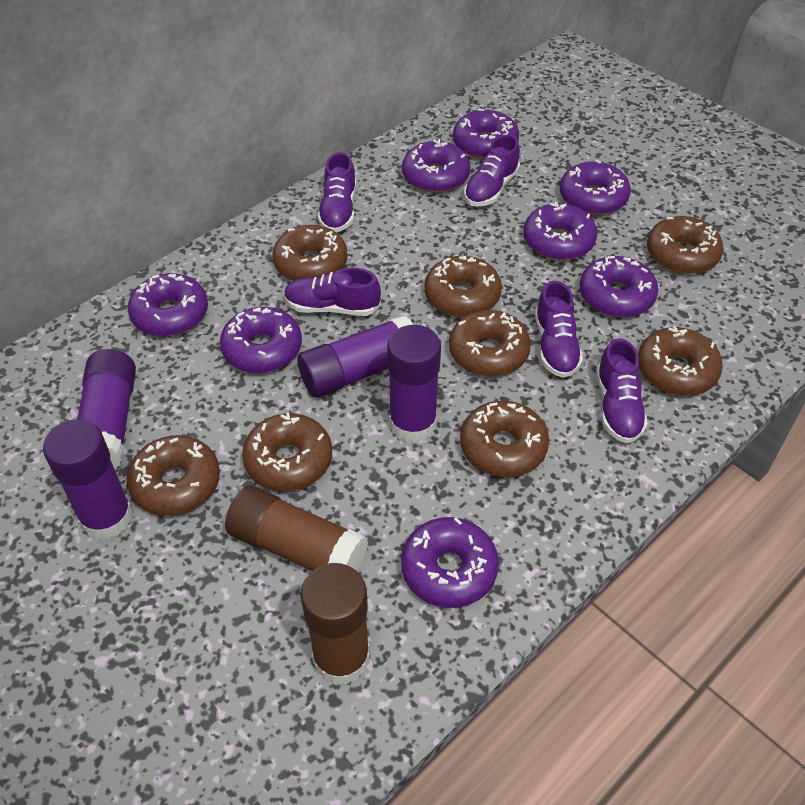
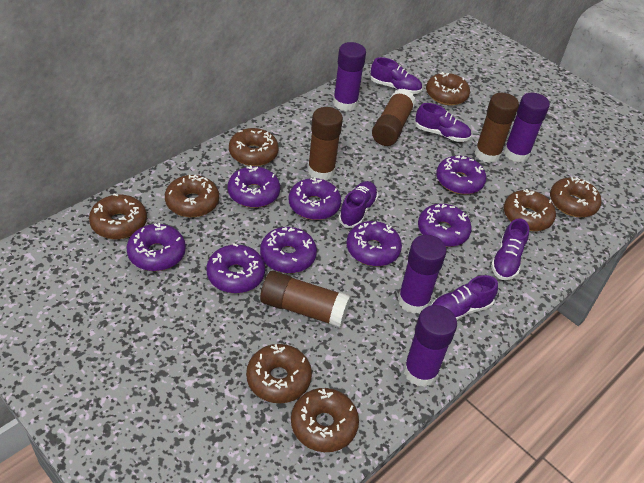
brown glue stick: [225,486,368,572] [301,563,370,685] = 2 -> [260,271,351,328] [308,107,343,180] [372,89,416,146] [475,93,519,163] = 4

